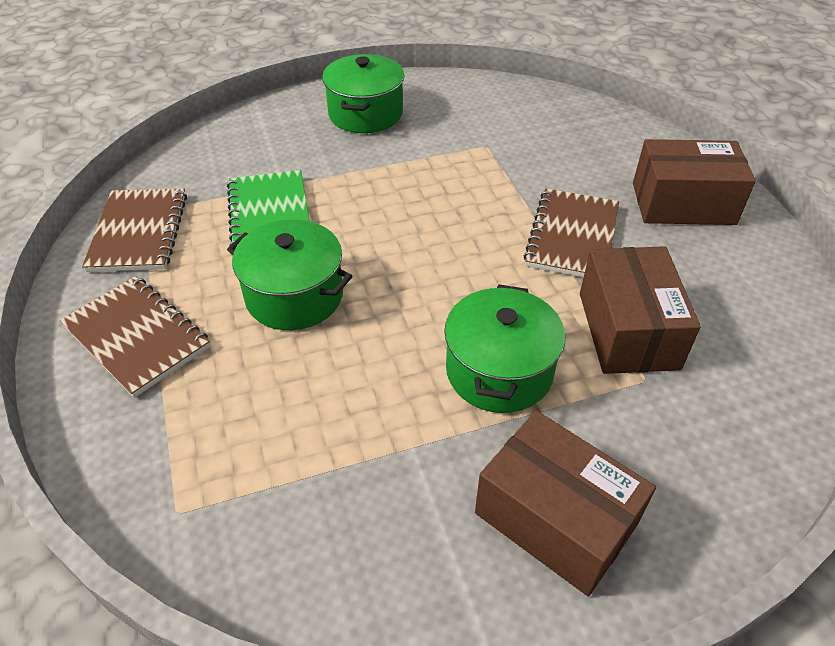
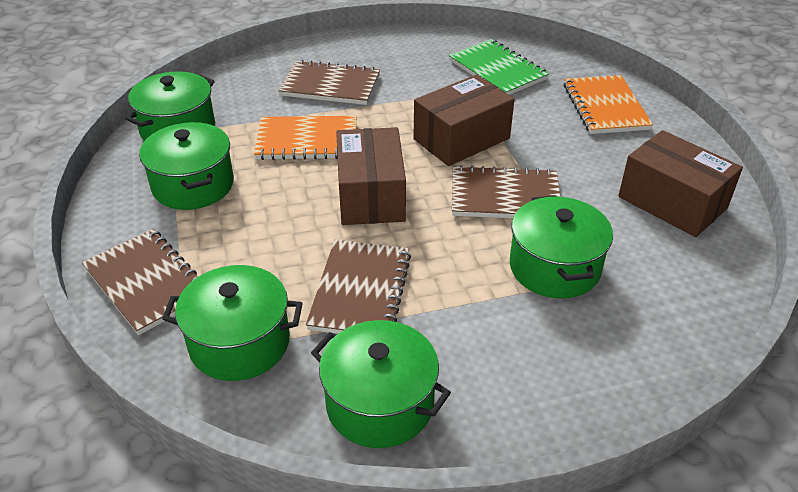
brown notebook: [60,276,210,398] [82,188,187,272] [524,188,619,277] = 3 -> [82,229,199,335] [279,60,380,105] [306,240,411,334] [452,165,560,218] = 4
green pot: [227,220,352,330] [322,54,404,133] [444,285,565,413] = 3 -> [125,71,215,141] [139,122,234,210] [162,265,303,381] [311,320,451,448] [510,195,613,299] = 5
orange notebook: none = 0 -> [254,116,356,160] [563,75,653,134] = 2

